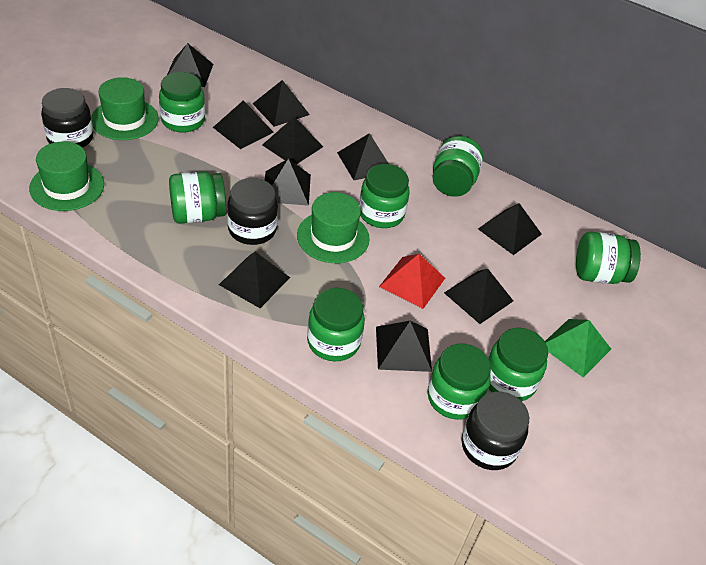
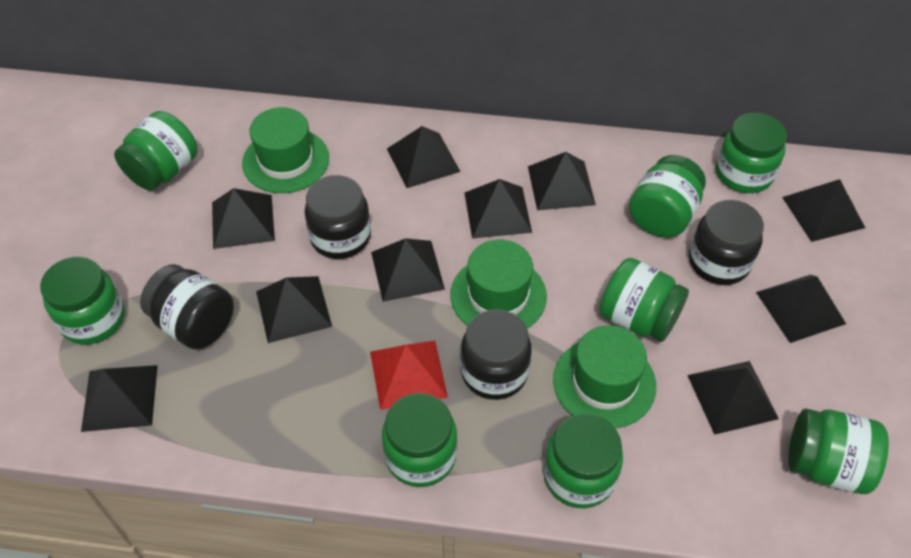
black jar: [41,88,93,148] [227,178,278,245] [461,392,529,470] = 3 -> [140,264,234,350] [304,175,371,259] [460,309,532,400] [689,200,764,285] = 4
green pyramid: [545,319,611,378] = 1 -> none = 0

